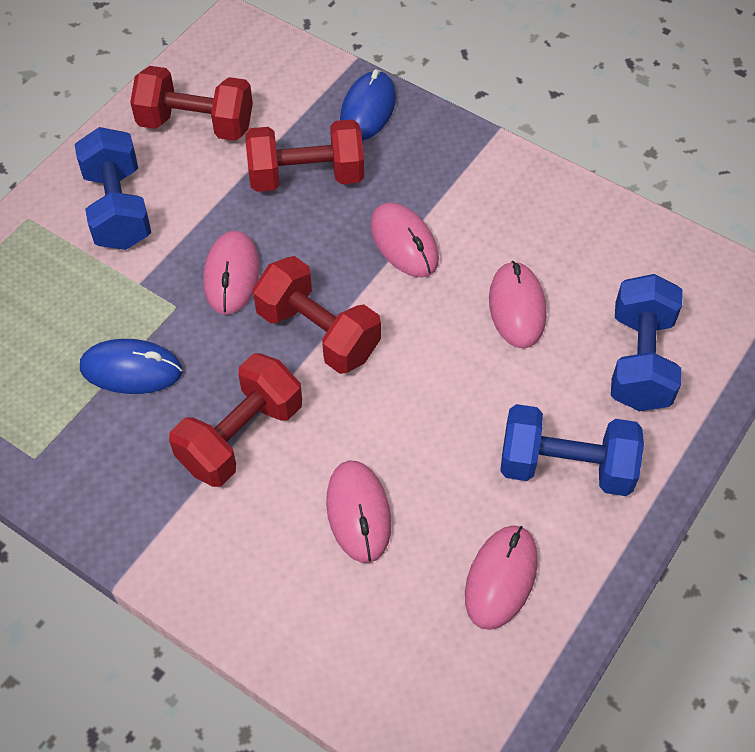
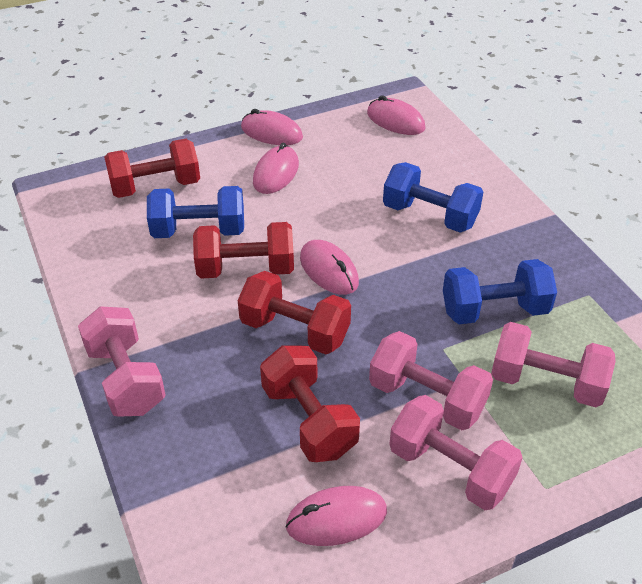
blue mouse: [80,339,183,394] [340,69,396,140] = 2 -> none = 0
pink dumbbell: none = 0 -> [78,306,166,417] [369,331,493,430] [389,395,523,510] [491,322,616,407] = 4

